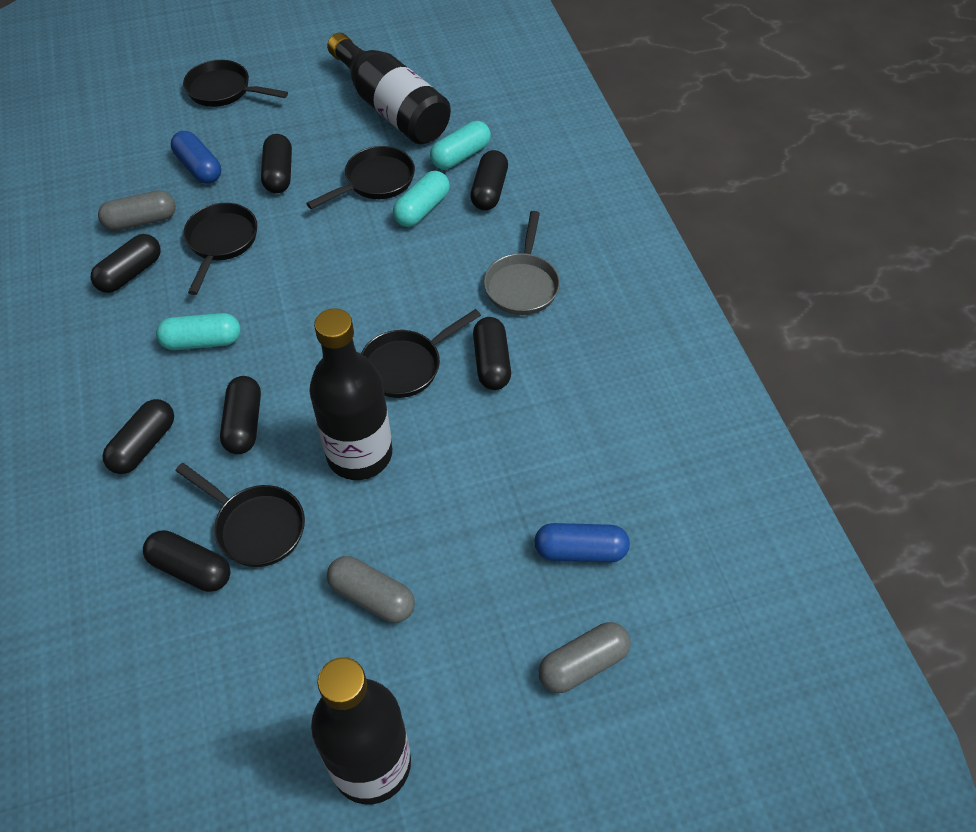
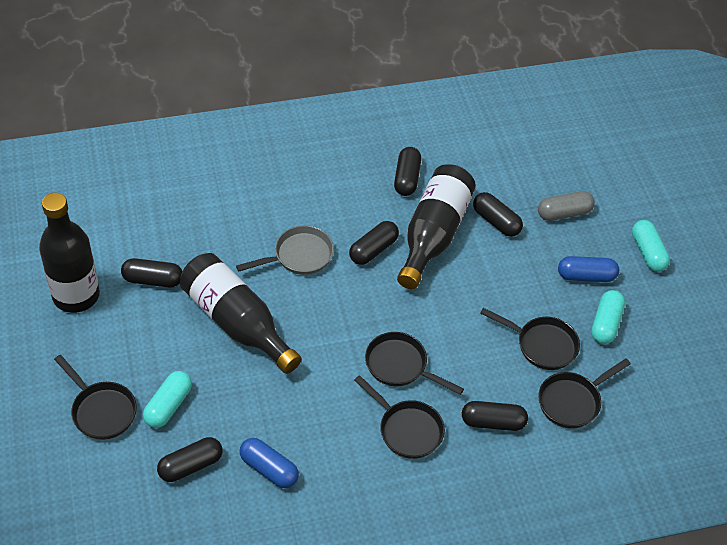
black capsule: [91,234,161,293] [102,399,174,474] [143,530,231,592] [220,376,261,454] [261,134,292,193] [470,150,508,210] [473,317,511,390] = 7 -> [121,258,182,288] [157,437,222,482] [349,221,399,265] [394,147,421,196] [462,401,528,431] [473,192,523,237] = 6
grey capsule: [98,190,176,231] [327,556,415,623] [538,622,631,693] = 3 -> [538,191,595,221] = 1

